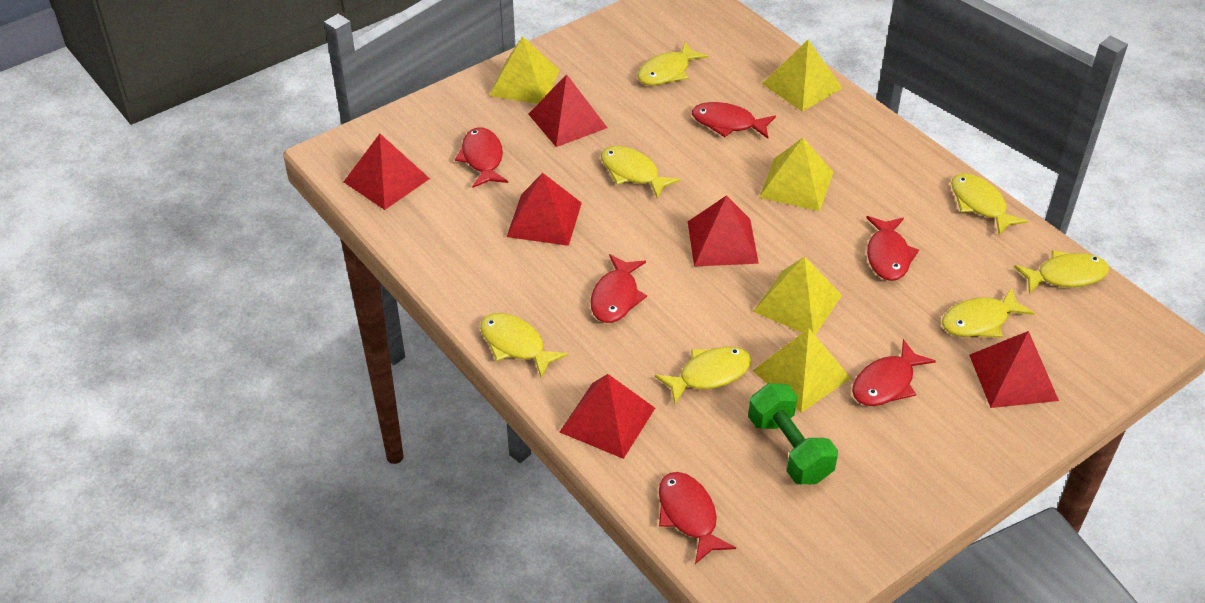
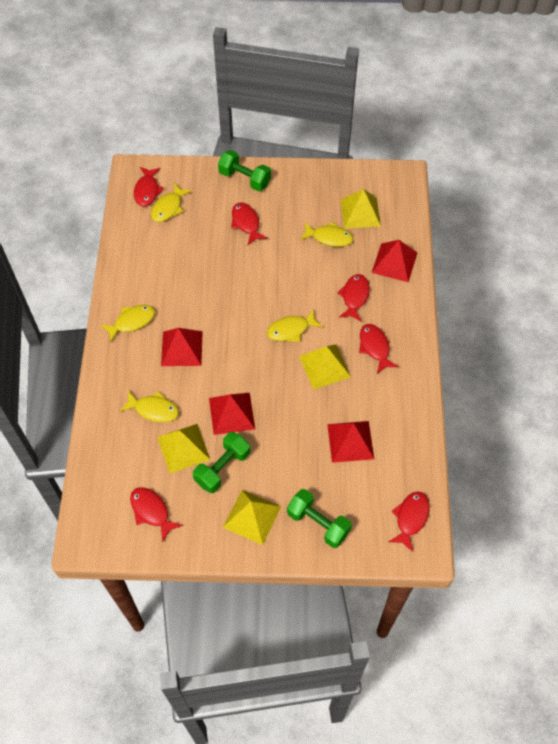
green dumbbell: [748,383,838,484] = 1 -> [193,432,250,493] [218,150,271,191] [287,489,352,548] = 3
red pyramid: [344,134,430,210] [507,173,582,246] [528,74,608,147] [560,374,655,459] [688,195,759,266] [969,331,1059,408] = 6 -> [161,328,203,366] [209,393,255,435] [327,421,374,463] [372,240,417,282] = 4
yellow fish: [480,313,568,378] [601,146,681,199] [637,42,709,86] [655,347,752,404] [942,287,1035,338] [951,173,1028,235] [1014,250,1109,294] = 7 -> [100,305,155,342] [120,390,179,422] [151,183,192,222] [267,309,323,342] [300,222,353,247] = 5
yellow pyramid: [489,36,560,104] [752,328,851,413] [753,256,842,335] [759,138,833,211] [762,40,843,112] = 5 -> [157,424,210,473] [223,490,281,545] [299,345,351,390] [341,189,381,229] = 4

